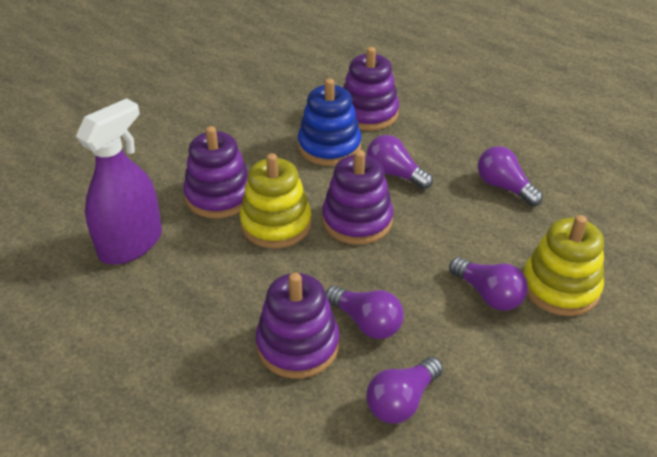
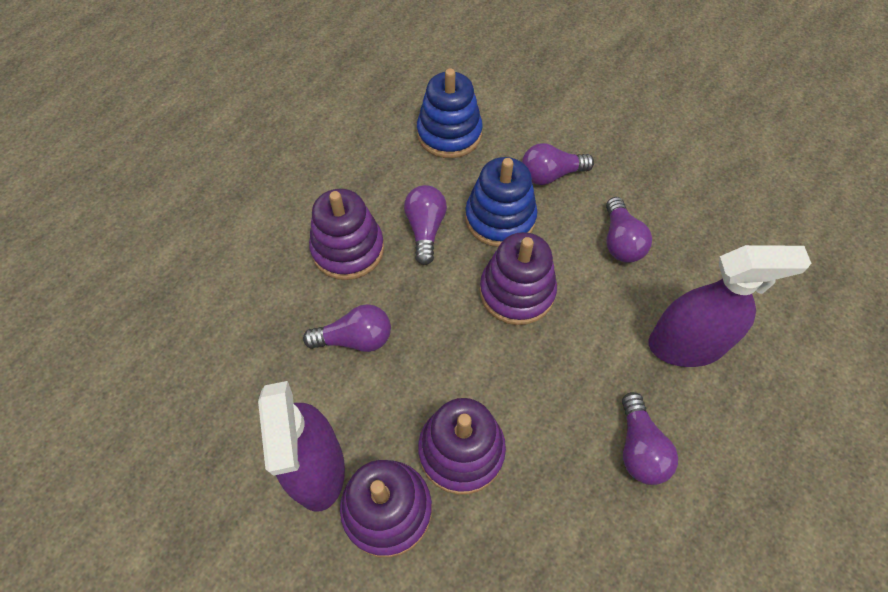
blue stacking toy: [298,79,362,166] = 1 -> [417,69,483,158] [465,157,537,247] = 2
purple spray bottle: [76,98,162,265] = 1 -> [258,381,345,512] [648,245,811,367] = 2
yellow stacking toy: [239,153,312,248] [523,215,604,316] = 2 -> none = 0

